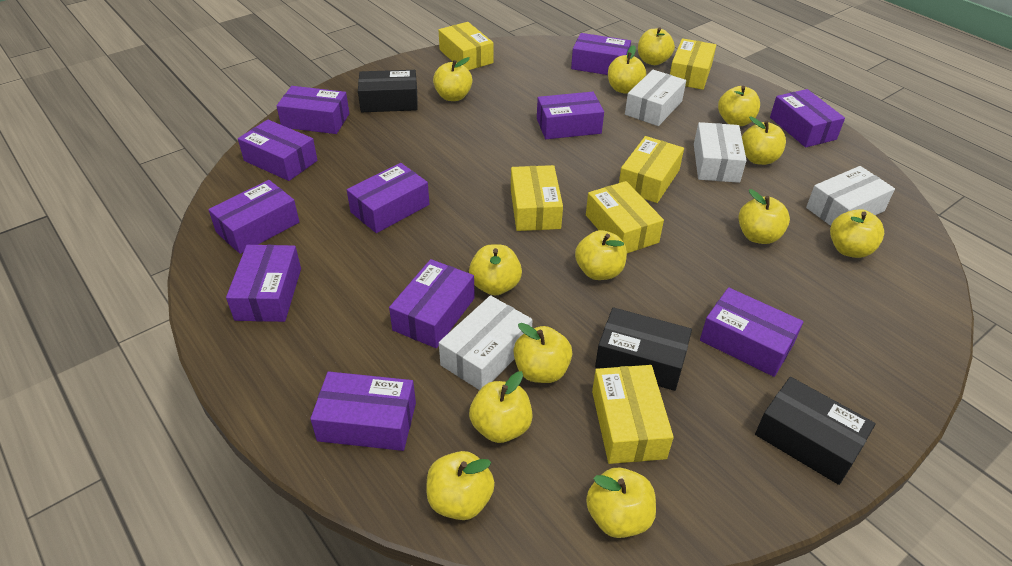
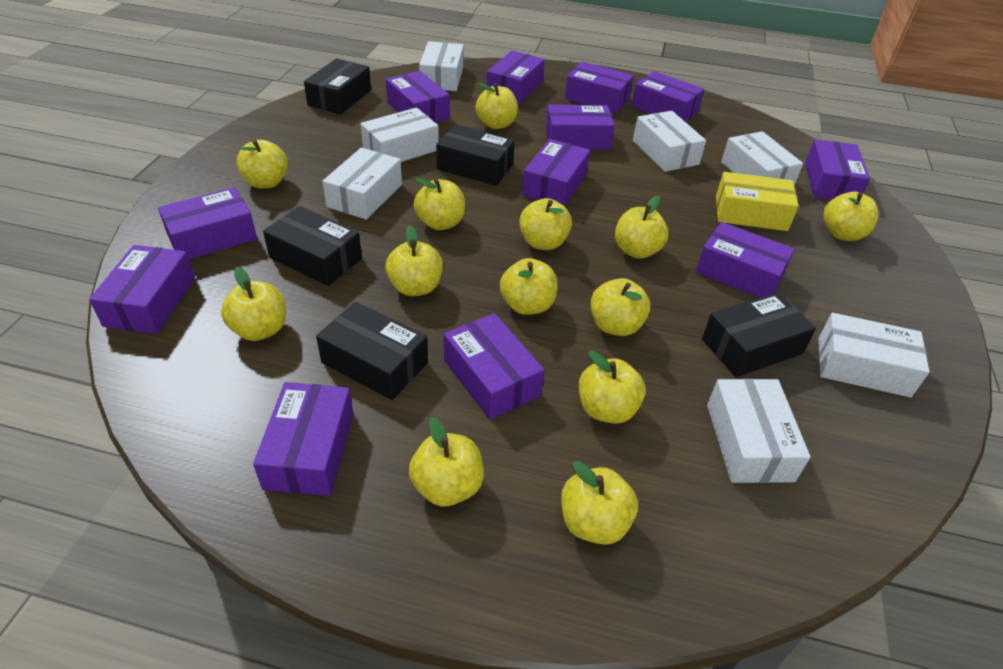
black box: [358,70,418,112] [595,307,692,391] [755,377,876,485] = 3 -> [263,206,362,286] [304,58,371,114] [316,302,428,400] [436,125,515,186] [702,292,816,377] = 5
purple box: [208,180,299,254] [226,245,301,322] [238,119,318,181] [277,86,349,134] [310,371,416,451] [347,163,429,233] [389,259,475,348] [537,92,604,139] [571,33,631,75] [700,287,804,377] [770,89,845,148] = 11 -> [89,245,195,334] [158,187,257,259] [253,382,354,496] [386,71,450,123] [444,313,545,420] [486,51,545,104] [522,139,590,207] [545,105,615,150] [565,62,634,113] [631,71,704,122] [696,222,795,298] [805,139,870,200] = 12
white box: [439,295,532,390] [625,70,686,126] [694,122,747,183] [806,166,895,226] = 4 -> [322,148,402,220] [361,107,439,162] [419,41,464,91] [633,111,706,172] [707,379,811,483] [721,131,803,186] [818,313,930,398] = 7
yellow box: [439,22,494,70] [511,165,563,231] [586,181,664,253] [592,365,674,464] [619,136,684,203] [670,38,716,90] = 6 -> [716,172,799,231] = 1

